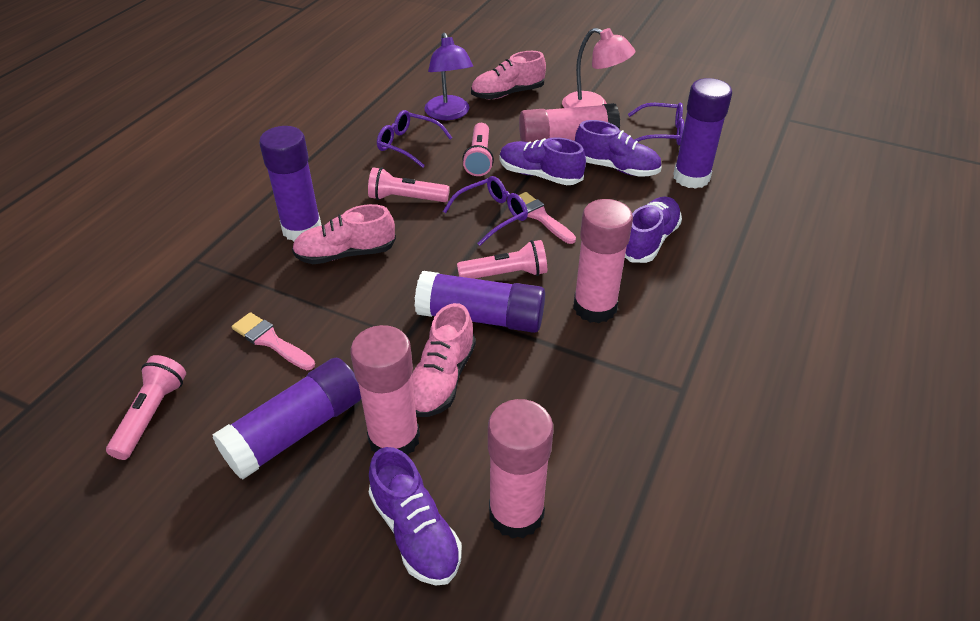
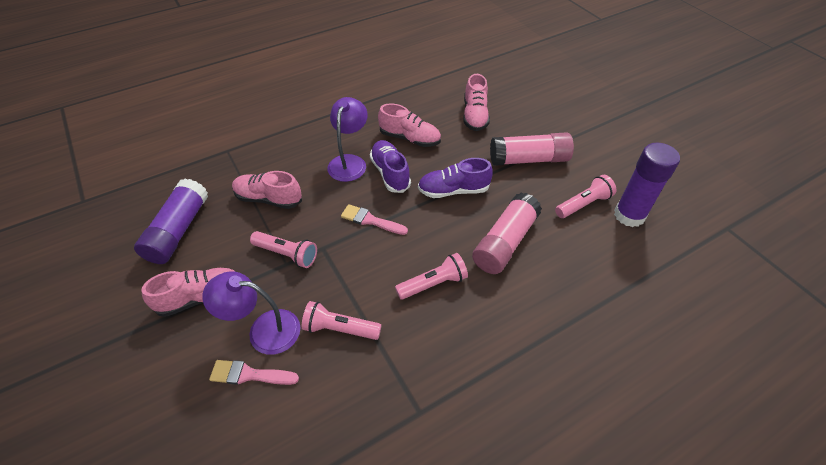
pink glue stick: [350,325,420,455] [488,399,553,539] [519,103,620,143] [573,199,633,323] = 4 -> [472,193,542,274] [490,132,574,166] = 2
pink lamp: [562,28,635,108] = 1 -> none = 0
pink shoe: [292,204,396,264] [412,303,476,417] [471,51,546,99] = 3 -> [141,268,235,317] [232,171,302,209] [378,103,441,147] [463,74,490,131] = 4
purple glasses: [377,110,452,168] [443,176,528,246] [628,103,684,145] = 3 -> none = 0
purple glue stick: [212,358,361,480] [259,126,322,242] [414,271,545,333] [673,78,732,189] = 4 -> [134,178,208,264] [614,143,680,227] = 2
purple lamp: [425,33,473,120] = 1 -> [202,271,300,355] [327,97,368,182] = 2
purple shoe: [369,447,462,586] [500,137,586,185] [575,120,662,177] [625,197,682,263] = 4 -> [370,140,411,193] [418,158,493,198] = 2

